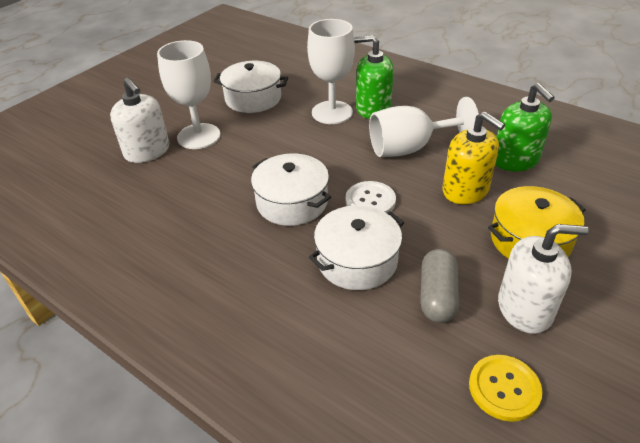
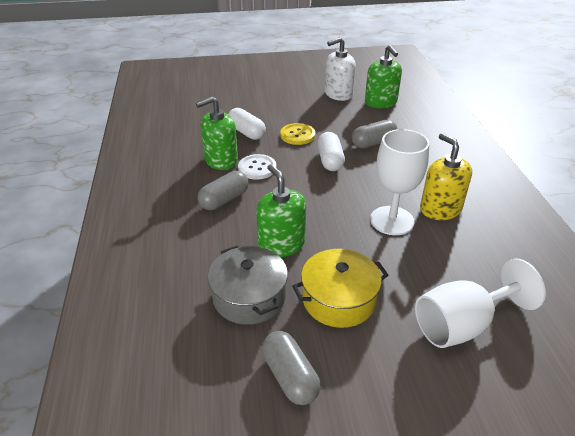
green soap dispenser: [354,35,394,119] [495,83,555,171] = 2 -> [196,96,238,170] [256,164,306,257] [365,45,402,108] = 3
grey capsule: [421,249,459,323] = 1 -> [197,171,249,210] [262,331,321,405] [352,120,398,148] = 3
grey pot: none = 0 -> [208,245,288,325] = 1
white capsule: none = 0 -> [228,108,266,140] [318,132,345,171] = 2
white goblet: [157,40,221,149] [307,19,355,124] [369,97,479,157] = 3 -> [370,129,429,235] [415,258,546,348] = 2
white pot: [213,61,288,113] [251,153,331,226] [309,205,404,290] = 3 -> none = 0
white soap dispenser: [110,78,169,163] [498,224,589,334] = 2 -> [325,37,356,101] = 1

